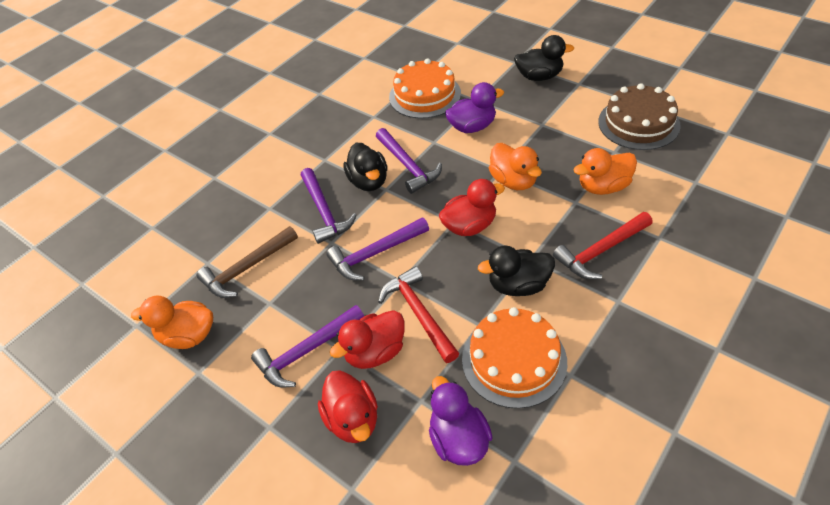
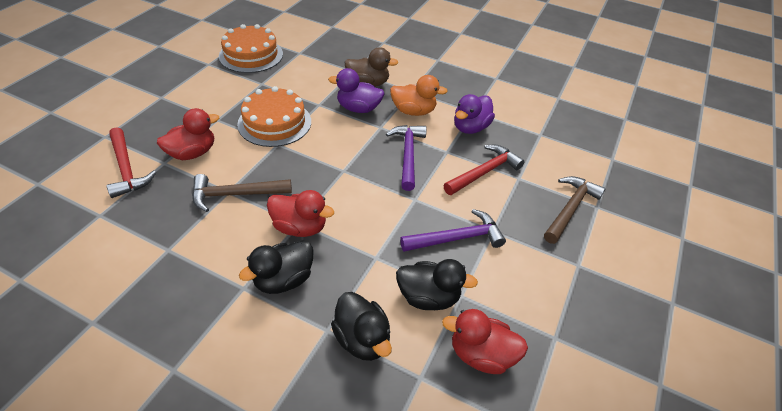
brown cake: [598,83,681,150] = 1 -> none = 0
brown duck: none = 0 -> [344,47,398,87] = 1
brown hammer: [197,226,298,298] = 1 -> [192,174,292,212] [544,176,606,244] = 2
orange duck: [131,295,213,349] [489,143,542,190] [574,148,637,195] = 3 -> [390,75,448,116] = 1
purple hammer: [251,305,364,387] [301,168,356,244] [326,217,429,280] [376,128,442,194] = 4 -> [386,125,427,191] [400,209,506,252] = 2

